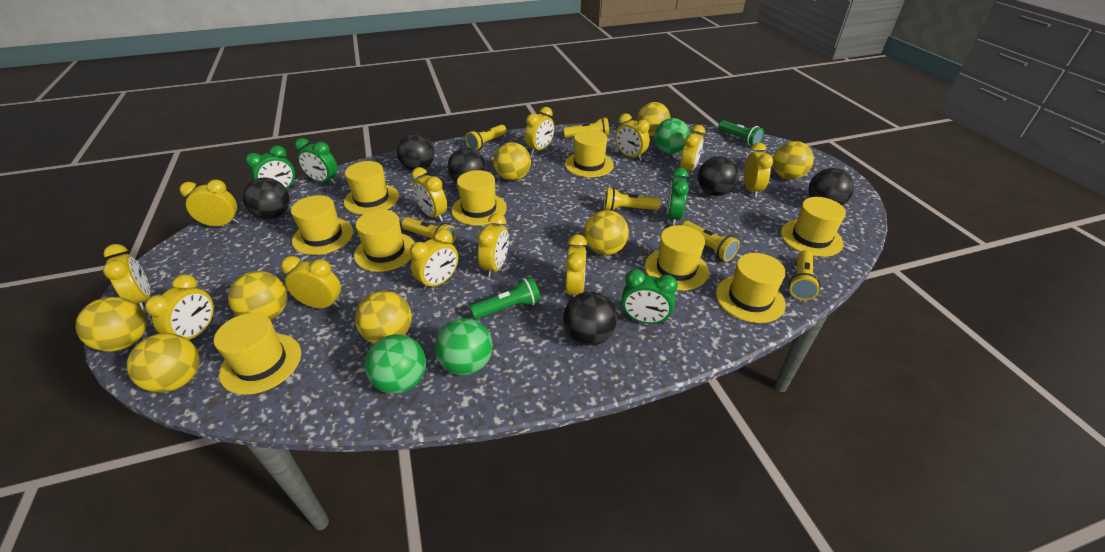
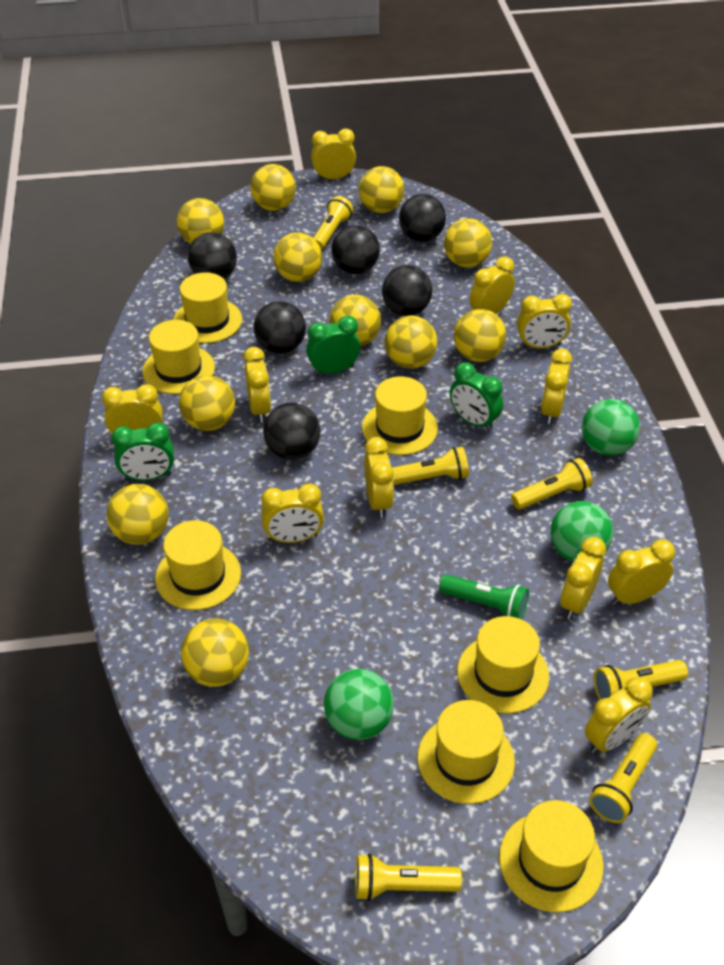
green clock: [246,145,295,189] [295,138,337,184] [621,269,678,324] [667,168,689,226] = 4 -> [111,422,174,481] [306,316,361,376] [450,362,503,431] = 3
green flashlight: [470,277,541,319] [718,120,764,146] = 2 -> [439,574,529,619] = 1
yellow ball: [75,297,147,352] [127,333,200,393] [228,271,287,320] [355,291,412,343] [494,142,531,181] [584,210,629,255] [637,102,671,136] [773,141,814,179] = 8 -> [106,484,169,545] [177,198,224,244] [179,375,235,431] [181,619,249,687] [250,164,296,211] [273,232,322,282] [329,295,381,346] [359,166,404,213] [385,316,437,369] [444,218,492,268] [454,309,506,362] = 11
yellow clock: [103,244,151,310] [145,274,214,340] [179,179,239,227] [281,256,341,308] [410,229,458,291] [411,167,447,222] [477,213,509,278] [525,107,554,154] [566,234,587,298] [615,113,650,161] [680,125,705,172] [744,143,774,197] = 12 -> [102,384,163,433] [243,347,271,422] [261,483,324,543] [311,129,356,180] [364,437,394,518] [470,256,515,314] [517,294,572,348] [541,349,572,424] [560,537,606,619] [585,677,653,754] [608,539,675,605] = 11
yellow hat: [214,313,301,395] [291,195,353,255] [344,161,399,215] [354,209,415,272] [452,170,507,226] [565,129,614,178] [645,225,709,290] [716,253,786,323] [781,197,846,257] = 9 -> [142,320,215,394] [155,520,241,610] [173,272,242,343] [362,376,438,455] [418,700,515,804] [457,616,549,714] [499,800,603,912] = 7

